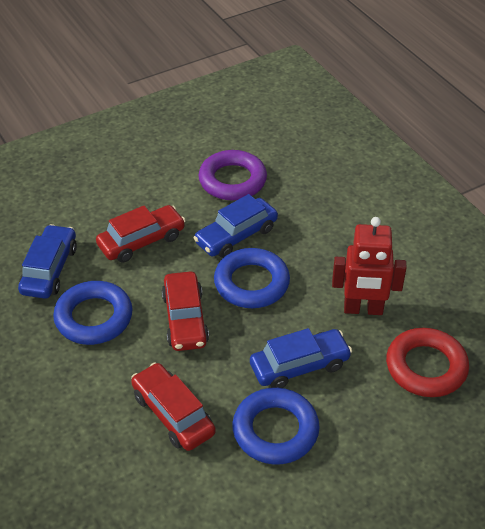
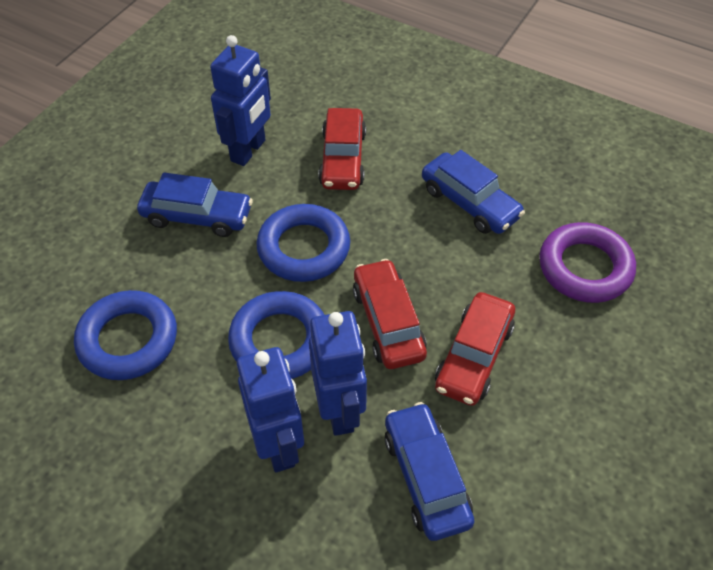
blue robot: none = 0 -> [210,35,271,166] [237,347,304,472] [309,311,367,436] = 3
red ring: [386,328,469,397] = 1 -> none = 0
red robot: [332,217,407,315] = 1 -> none = 0

